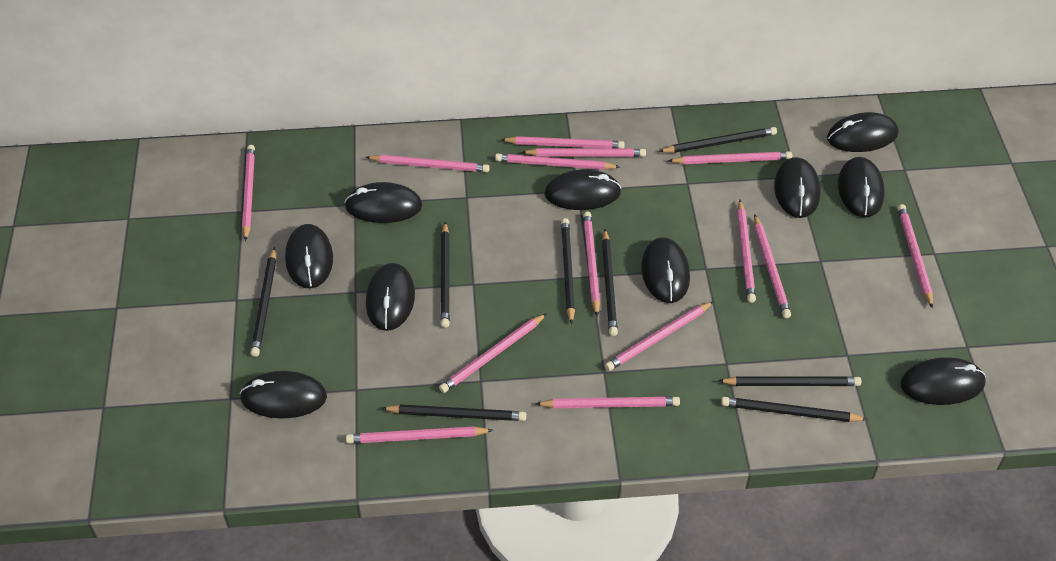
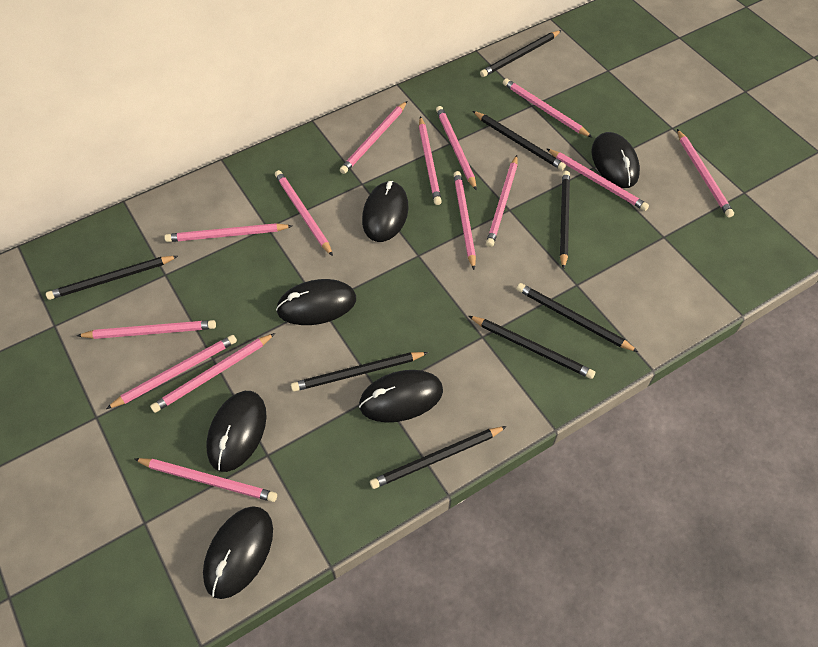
black mouse: [240,371,327,419] [285,224,333,288] [344,182,422,223] [366,263,415,331] [544,169,621,210] [641,237,690,303] [774,157,820,218] [827,112,898,152] [838,157,885,217] [900,357,986,405] = 10 -> [203,506,273,599] [206,391,267,472] [276,279,356,325] [359,370,443,422] [362,181,409,242] [591,132,640,188] = 6

